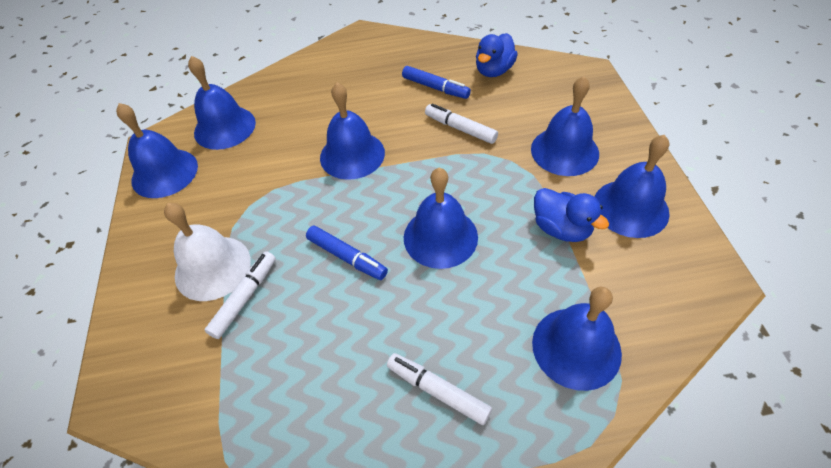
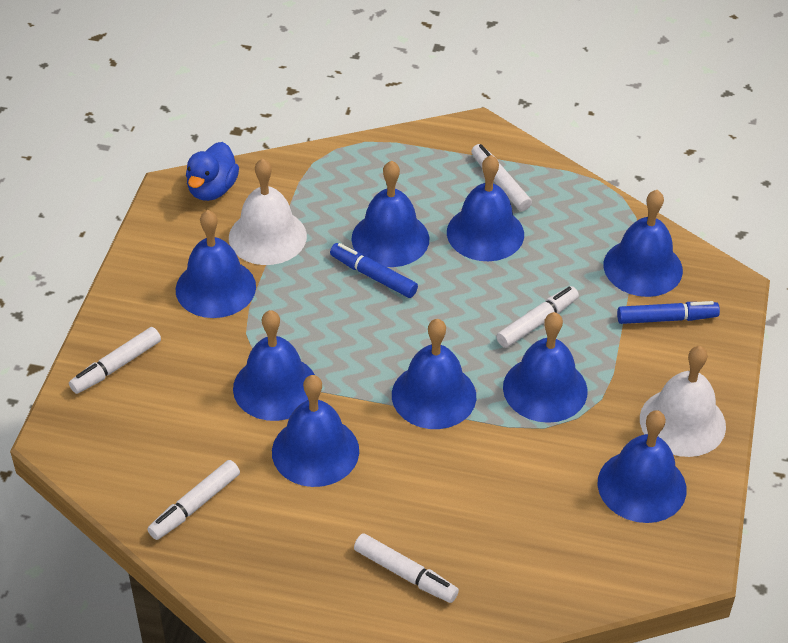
blue bell: [116,103,198,198] [188,56,256,150] [320,83,385,180] [404,168,478,269] [531,76,599,176] [532,287,622,391] [594,135,670,238] = 7 -> [176,210,256,318] [233,310,315,421] [272,375,359,487] [351,160,429,267] [392,319,476,429] [447,155,524,261] [503,312,588,423] [598,410,687,523] [603,190,683,297] = 9
blue duck: [476,33,518,77] [534,188,609,242] = 2 -> [186,142,239,201] = 1
white bell: [164,203,251,301] = 1 -> [229,158,307,265] [640,346,726,457] = 2
white marker: [205,251,276,339] [387,353,492,425] [425,104,498,144] = 3 -> [69,327,161,394] [147,460,240,540] [354,533,459,603] [471,144,532,211] [496,286,579,348] = 5

